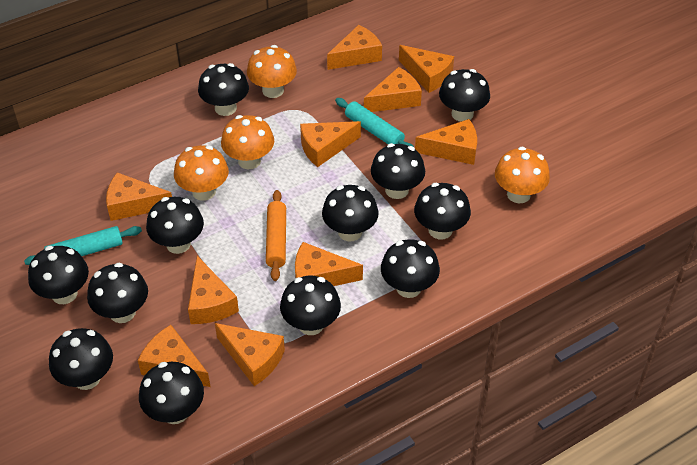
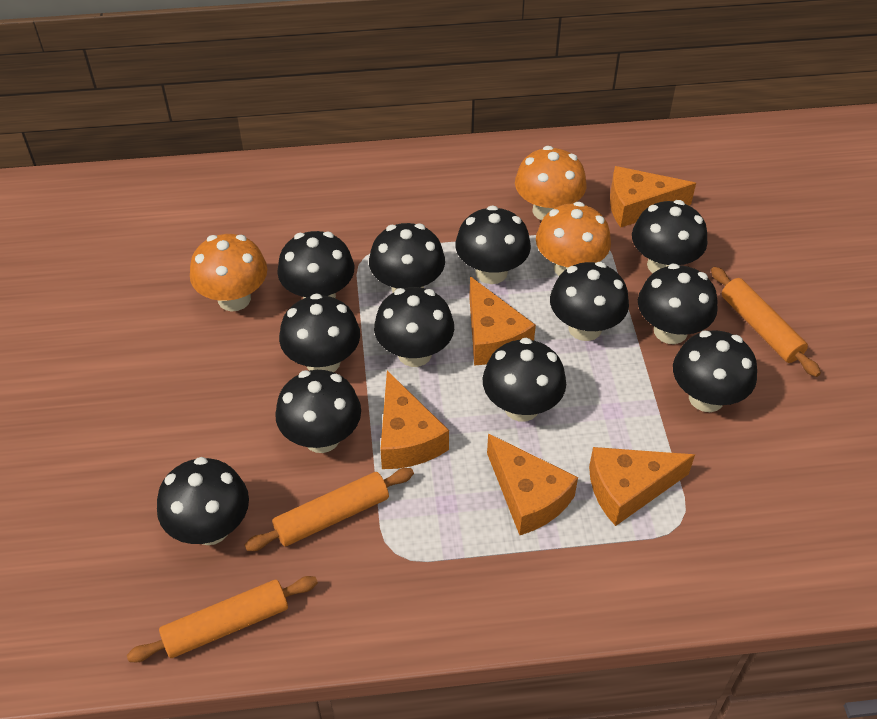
orange cheese: [106,172,172,221] [138,325,210,387] [188,256,239,324] [215,323,285,386] [295,242,363,286] [300,121,361,167] [327,25,382,70] [364,67,422,112] [399,45,454,93] [415,119,477,165] = 10 -> [380,371,449,469] [469,276,536,365] [487,434,578,535] [589,447,695,526] [610,166,696,228] = 5
orange mushroom: [174,145,229,201] [221,115,274,170] [247,45,297,98] [495,147,550,204] = 4 -> [190,234,267,312] [515,146,587,220] [536,202,611,276] = 3
orange rolling pin: [266,190,286,281] = 1 -> [127,576,318,662] [245,468,414,551] [711,267,821,377] = 3
turquoise rolling pin: [24,226,142,265] [335,98,414,147] = 2 -> none = 0

